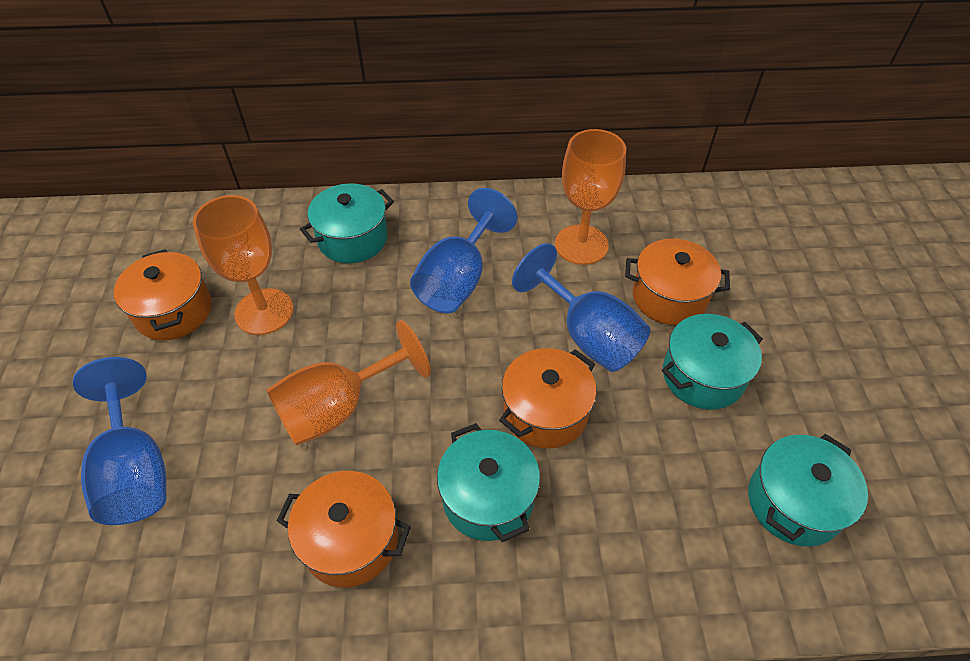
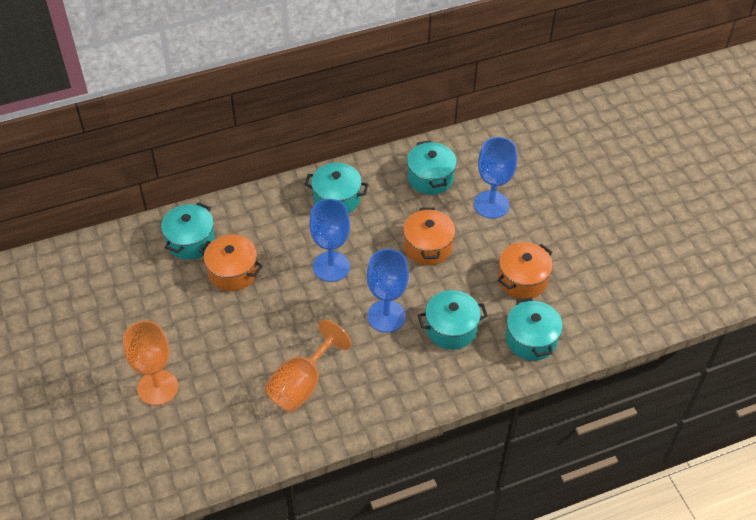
orange goblet: [193,195,294,335] [266,320,431,446] [555,129,626,265] = 3 -> [123,321,178,406] [265,319,351,412] = 2
orange pot: [114,249,212,340] [277,471,411,588] [499,348,596,449] [625,239,730,325] = 4 -> [199,235,263,291] [403,208,456,265] [498,242,553,299] = 3
turquoise pot: [300,183,394,263] [437,423,540,542] [662,314,763,410] [748,434,868,547] = 4 -> [161,202,215,260] [304,163,369,213] [407,140,457,195] [418,290,488,350] [506,298,563,361] = 5

